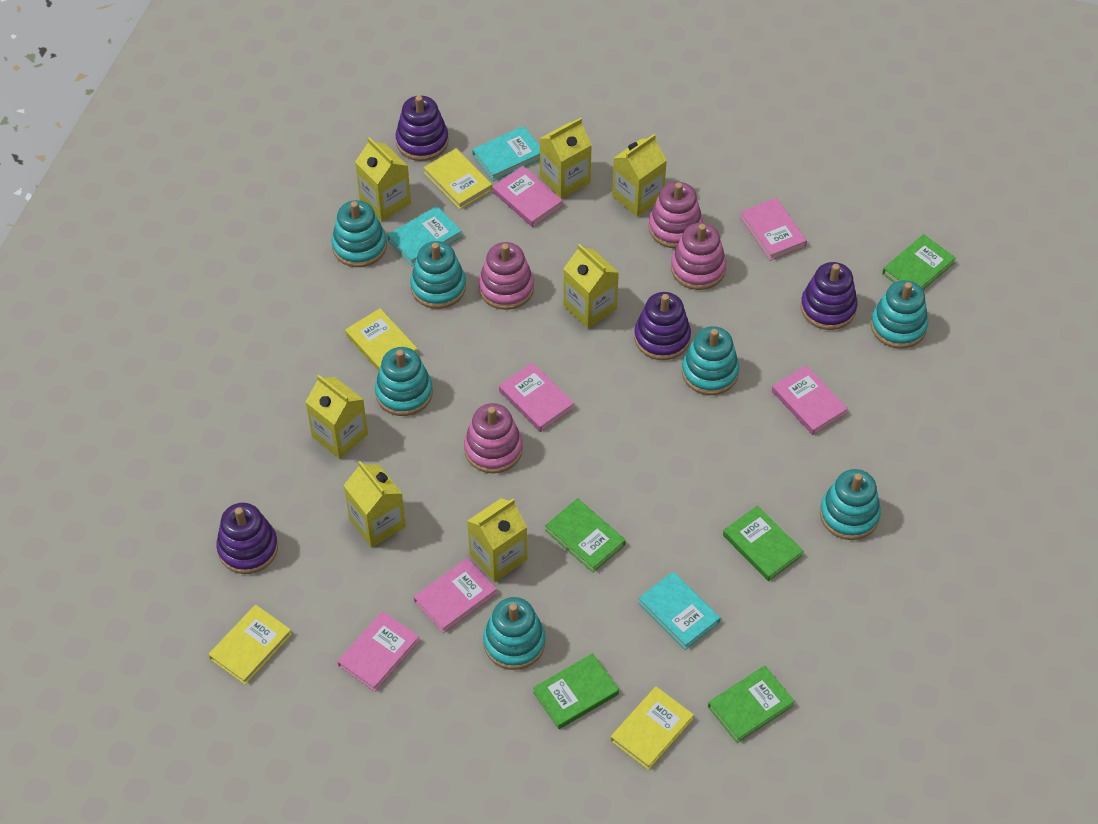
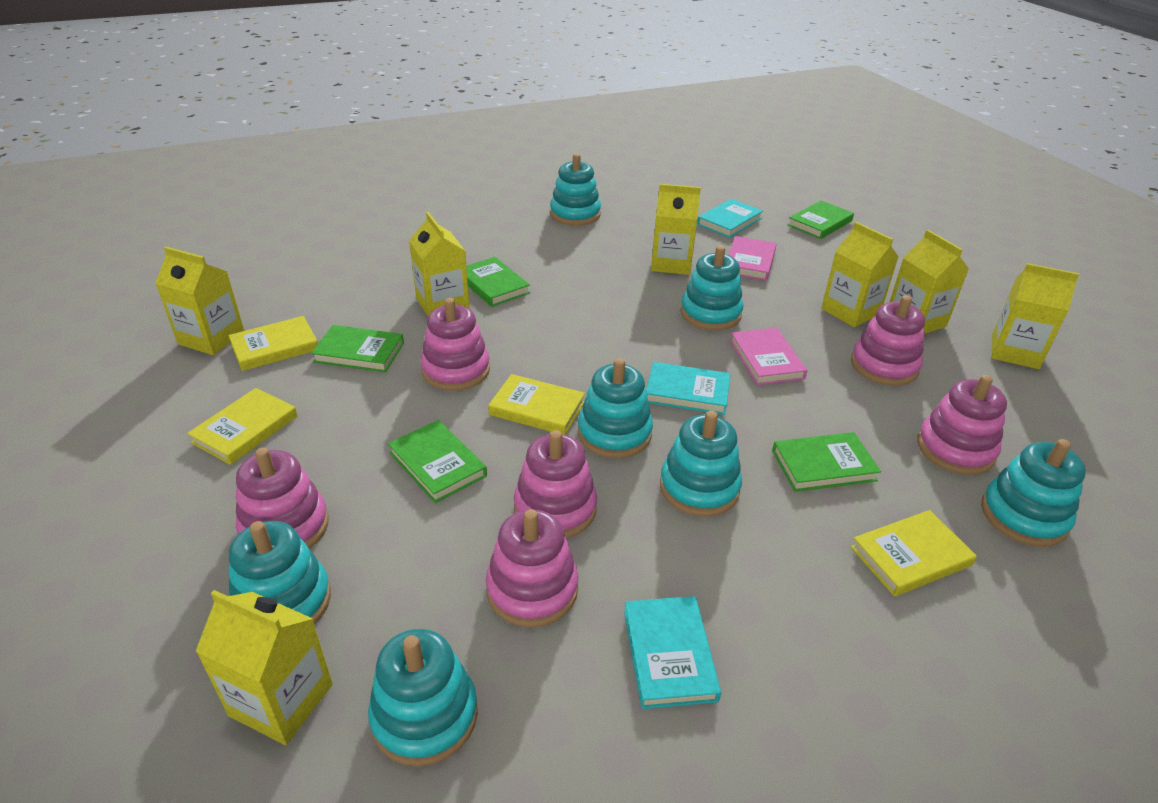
pink book: [337,611,419,692] [414,558,497,633] [492,166,563,227] [499,362,574,432] [740,198,807,261] [772,365,848,435] = 6 -> [729,236,777,281] [730,328,807,385] = 2
pink stacking toy: [464,403,523,473] [479,242,534,310] [648,182,703,249] [671,223,726,290] = 4 -> [236,447,329,549] [420,298,490,391] [486,509,578,627] [514,430,597,538] [851,295,925,386] [917,375,1007,475] = 6
purple stacking toy: [216,503,278,574] [396,95,448,161] [634,292,691,360] [801,262,858,330] = 4 -> none = 0

